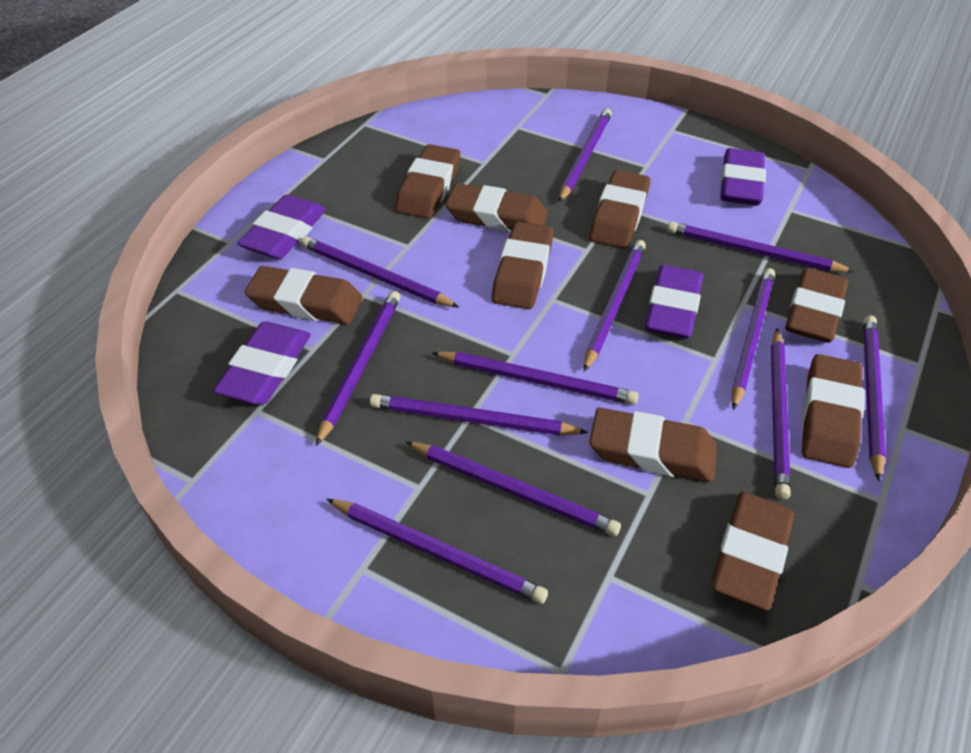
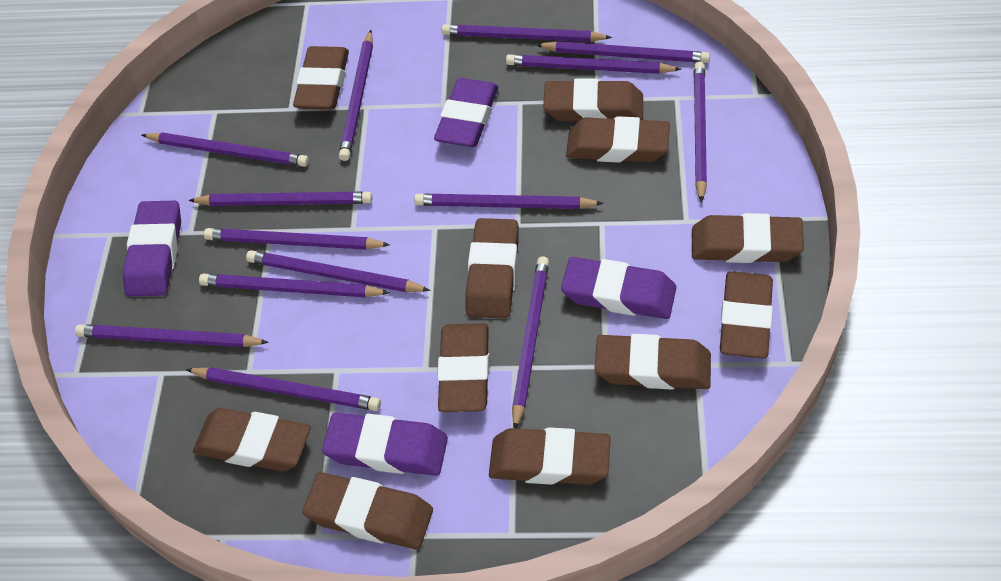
brown eraser: [245,266,362,324] [395,144,460,219] [445,183,548,232] [492,222,554,309] [589,170,650,249] [589,408,717,482] [712,492,794,610] [785,268,848,343] [802,354,865,468] = 9 -> [193,408,311,471] [293,46,349,110] [302,472,433,549] [437,323,490,412] [465,218,519,319] [489,427,611,485] [543,79,643,121] [566,116,670,163] [594,334,711,390] [692,213,804,263] [720,271,773,358] = 11
purple pencil: [301,236,459,307] [316,291,400,446] [327,499,548,604] [369,394,588,436] [405,441,621,536] [431,352,639,405] [559,108,612,202] [584,240,646,372] [667,221,855,272] [732,268,775,410] [771,328,791,500] [863,316,886,481] = 12 -> [75,324,269,347] [142,132,309,167] [186,367,381,411] [188,192,372,206] [199,274,390,298] [204,228,390,250] [246,250,430,292] [339,30,373,161] [414,194,603,209] [442,24,612,42] [506,54,682,74] [512,256,549,428] [536,41,710,63] [693,62,707,203] = 14

